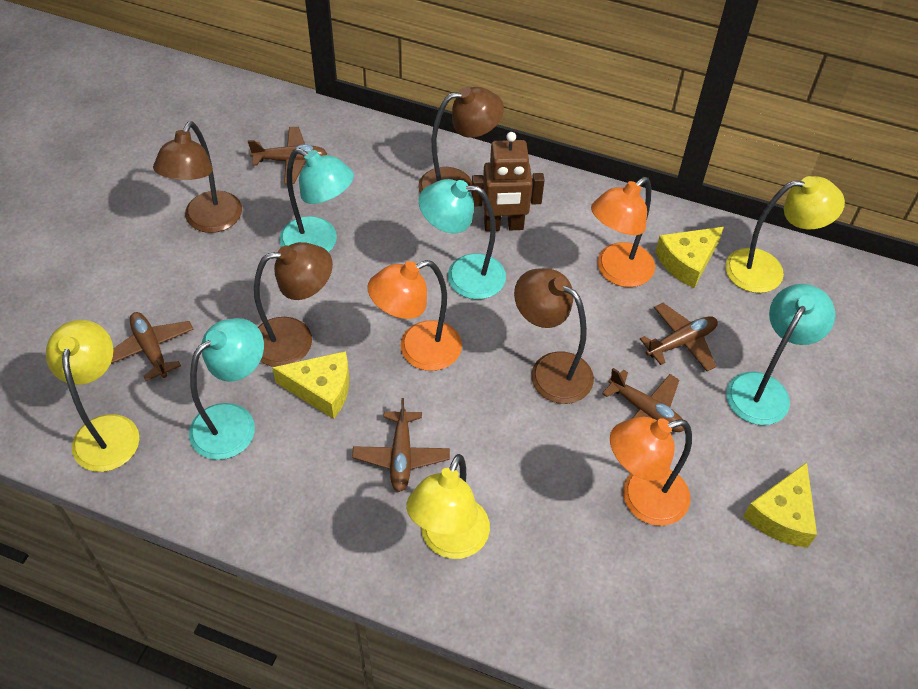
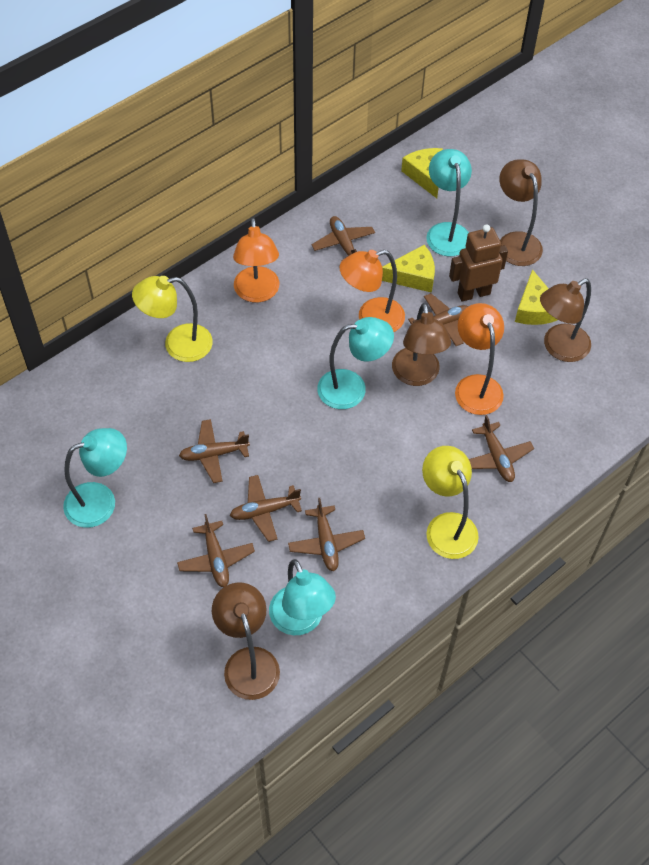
brown plane: [111,312,194,381] [248,127,327,184] [352,398,450,492] [602,368,684,432] [640,303,718,371] = 5 -> [177,514,255,587] [179,419,250,483] [230,475,302,542] [288,498,365,571] [311,216,375,259] [408,293,469,346] [469,415,534,482] = 7
yellow lamp: [46,320,139,472] [406,454,490,559] [725,176,845,293] = 3 -> [132,276,213,362] [422,446,479,559] = 2

